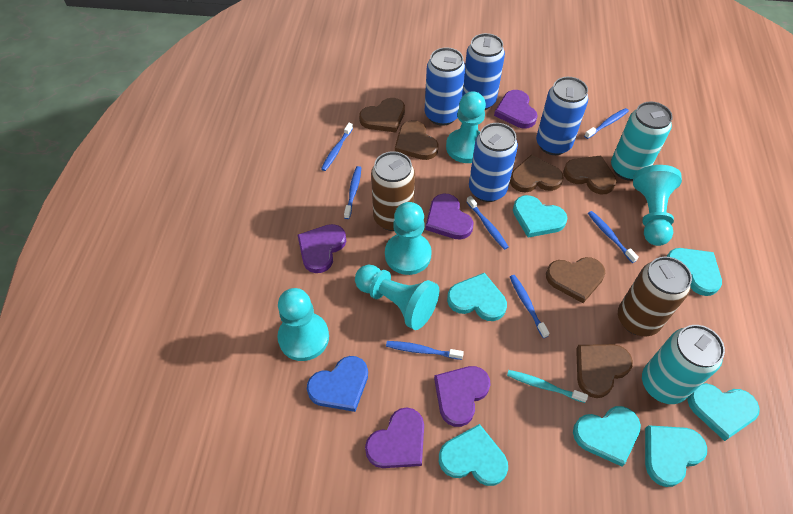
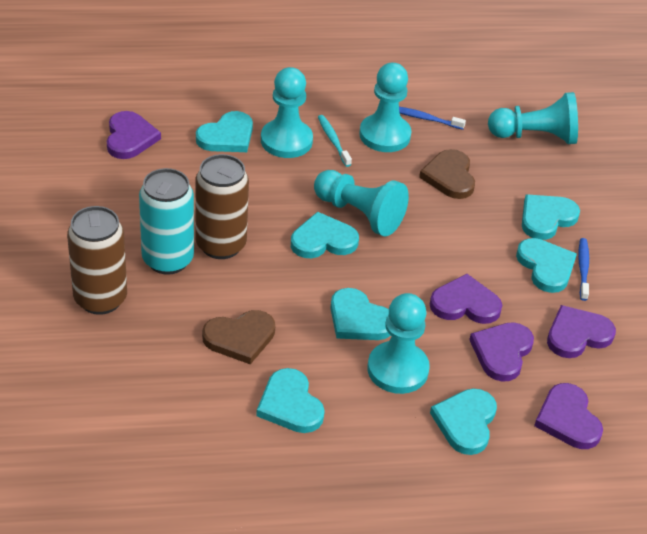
blue can: [425,47,466,126] [462,33,505,110] [469,123,518,202] [536,77,588,155] = 4 -> none = 0
blue heart: [307,356,368,412] = 1 -> none = 0
blue toothbrush: [321,123,353,171] [344,166,361,219] [386,341,464,360] [466,196,508,250] [510,275,550,338] [584,108,629,139] [588,211,639,263] = 7 -> [399,107,466,130] [578,238,589,301] = 2
brown heart: [359,98,405,132] [395,120,439,160] [510,154,563,192] [546,257,605,303] [563,155,616,194] [576,344,633,398] = 6 -> [202,310,275,364] [419,149,475,199] = 2
turquoise can: [611,102,673,181] [642,325,725,404] = 2 -> [139,168,194,275] = 1

